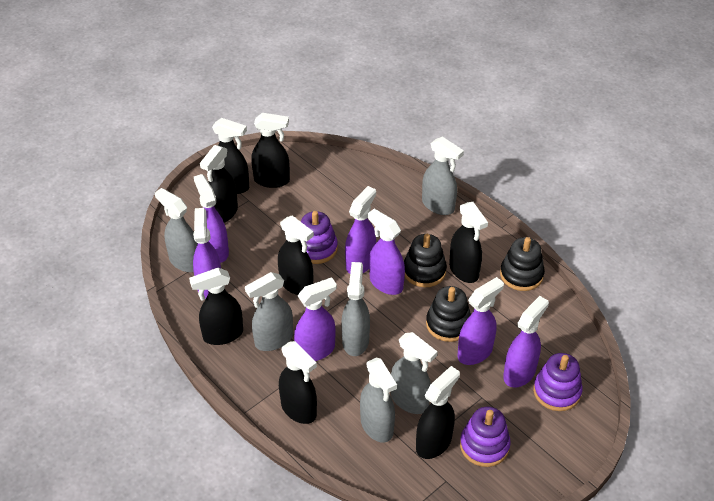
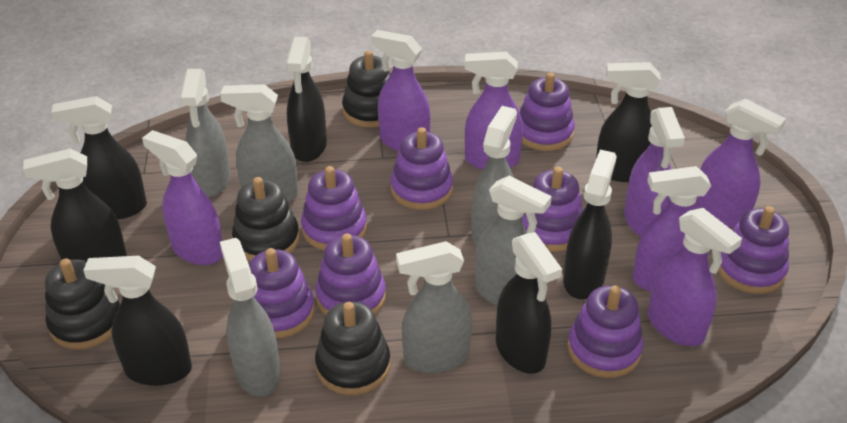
black spray bottle: [189,268,243,345] [200,145,238,223] [212,118,249,194] [251,113,290,188] [278,215,314,295] [279,341,317,424] [416,366,460,459] [449,202,488,283] = 8 -> [23,148,127,261] [51,96,147,220] [83,256,192,386] [286,37,327,162] [496,232,562,374] [563,150,617,299] [596,62,661,182] = 7
black stacking toy: [404,234,447,287] [426,286,471,342] [500,237,545,291] = 3 -> [45,259,120,349] [232,177,300,261] [315,301,390,395] [342,50,391,127] = 4
purple stacking toy: [300,211,338,264] [460,407,511,467] [533,353,583,411] = 3 -> [249,248,315,338] [301,166,367,250] [315,234,386,315] [391,127,453,210] [520,72,575,151] [522,167,583,252] [567,285,643,378] [718,206,789,294] = 8

